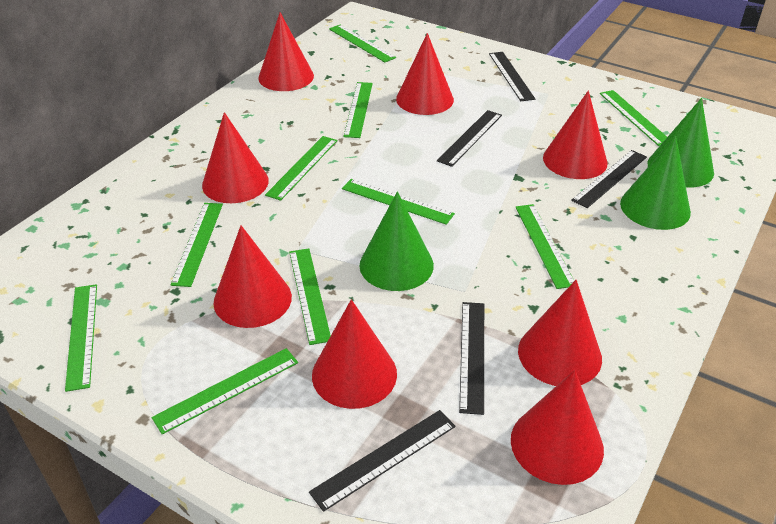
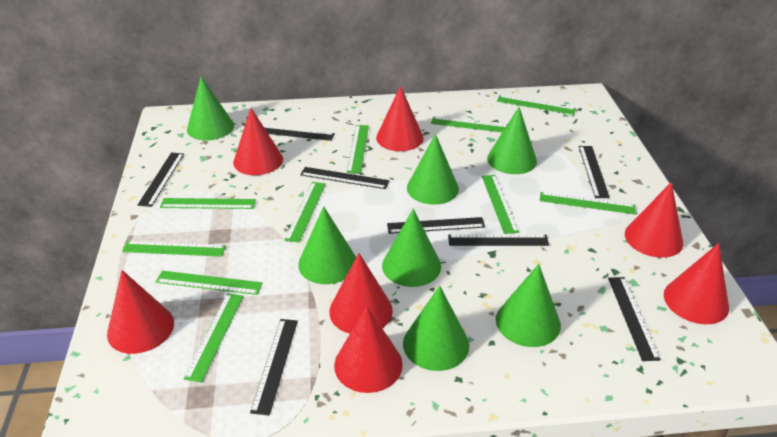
black ruler: [309,410,456,512] [437,110,502,167] [459,302,484,415] [489,52,535,101] [571,150,647,208] = 5 -> [137,153,184,207] [250,319,298,416] [263,126,335,141] [300,167,389,189] [387,217,485,234] [448,235,549,246] [579,146,610,198] [608,277,661,361] = 8
green cone: [359,192,434,291] [620,136,691,230] [648,98,714,188] = 3 -> [187,76,234,140] [298,206,356,284] [382,209,441,287] [403,286,469,371] [407,134,459,205] [487,107,537,174] [496,264,561,347] = 7
red cone: [202,112,269,203] [213,225,292,328] [258,12,314,91] [312,299,397,409] [396,33,454,115] [511,370,604,485] [518,280,602,386] [543,91,608,179] = 8 -> [107,270,174,354] [233,108,283,175] [329,253,393,334] [334,306,403,393] [376,86,424,151] [625,182,683,258] [664,243,729,324] = 7

